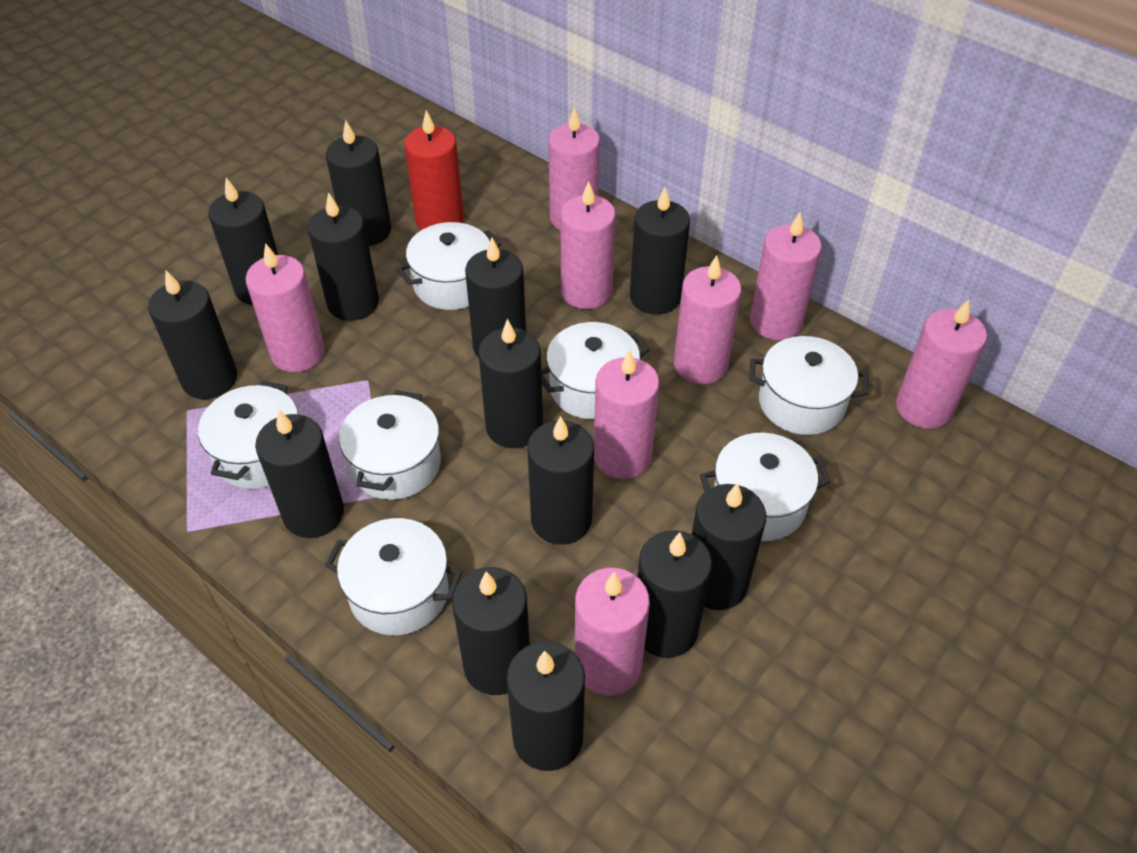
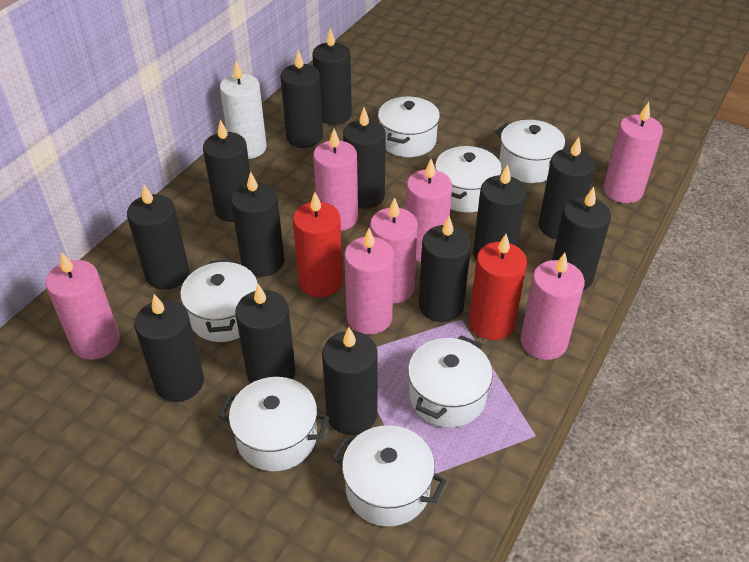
pink candle: [246,243,325,372] [548,107,600,230] [560,181,616,309] [575,568,650,696] [594,350,660,479] [674,255,741,384] [750,212,822,340] [896,299,987,429] = 8 -> [45,252,120,360] [313,129,358,231] [344,228,394,335] [370,197,418,304] [406,159,452,262] [520,253,585,360] [603,102,663,203] = 7
red candle: [404,110,464,230] = 1 -> [293,192,343,297] [469,234,527,340] = 2
white candle: none = 0 -> [220,61,267,159] = 1

